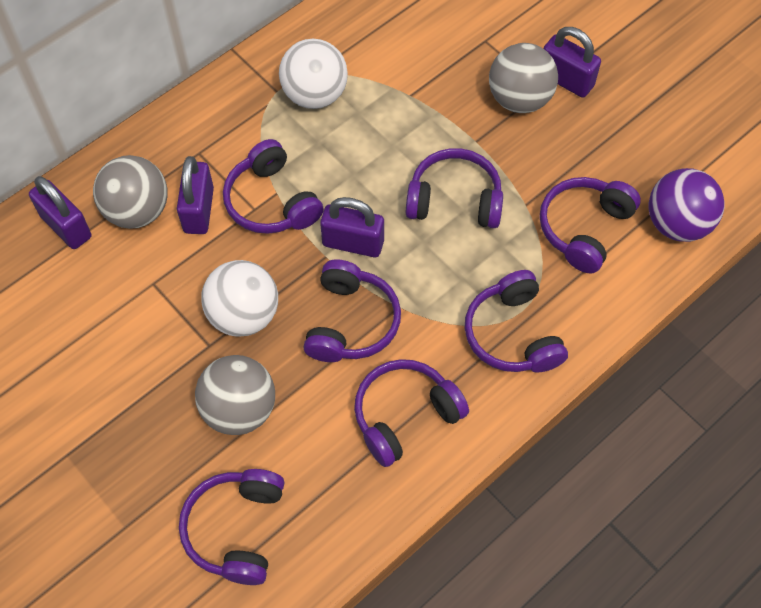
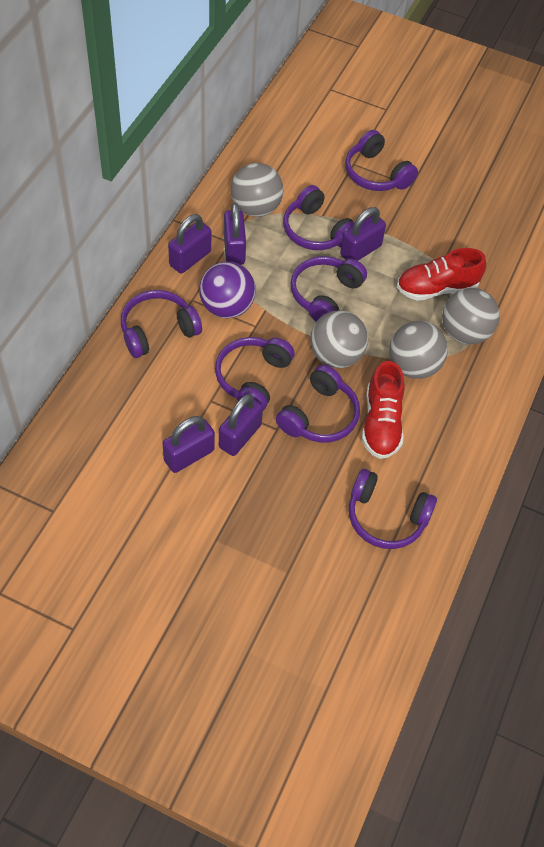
grey ball: [93,155,168,229] [195,355,275,435] [489,43,558,113] = 3 -> [231,163,283,217] [310,310,368,368] [389,321,448,379] [442,288,500,345] = 4
purple padlock: [29,176,91,249] [177,156,214,234] [320,197,384,257] [543,27,601,98] = 4 -> [163,416,215,473] [168,214,211,273] [219,394,263,456] [224,203,246,265] [340,207,386,261] = 5
red shoe: none = 0 -> [362,361,405,459] [397,248,486,301] = 2
white ball: [201,260,278,337] [279,39,348,109] = 2 -> none = 0

